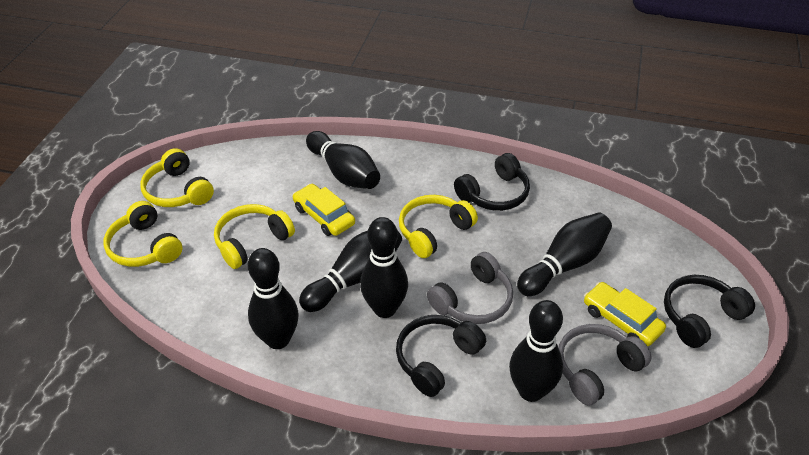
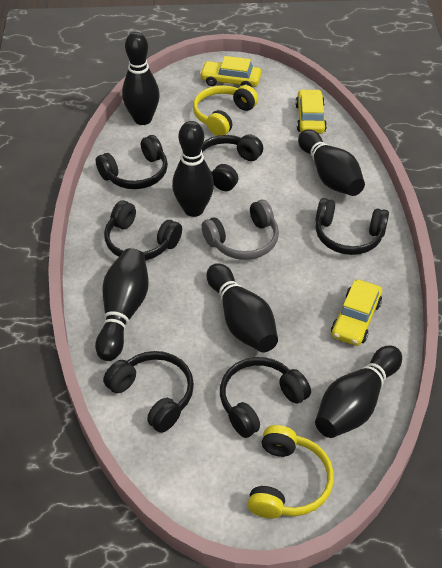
black headphones: [396,315,486,397] [454,153,530,211] [664,275,755,348] = 3 -> [96,135,168,189] [103,351,194,433] [104,200,182,260] [201,134,263,191] [220,357,311,438] [315,198,389,255] = 6
grey headphones: [427,252,513,324] [558,324,652,405] = 2 -> [202,200,279,260] = 1
yellow car: [293,184,355,236] [584,282,666,346] = 2 -> [200,56,261,87] [295,89,327,134] [331,279,382,346] = 3
yellow headphones: [104,201,183,267] [140,148,214,207] [214,204,295,269] [399,195,478,258] = 4 -> [193,85,258,136] [247,425,334,519] = 2

